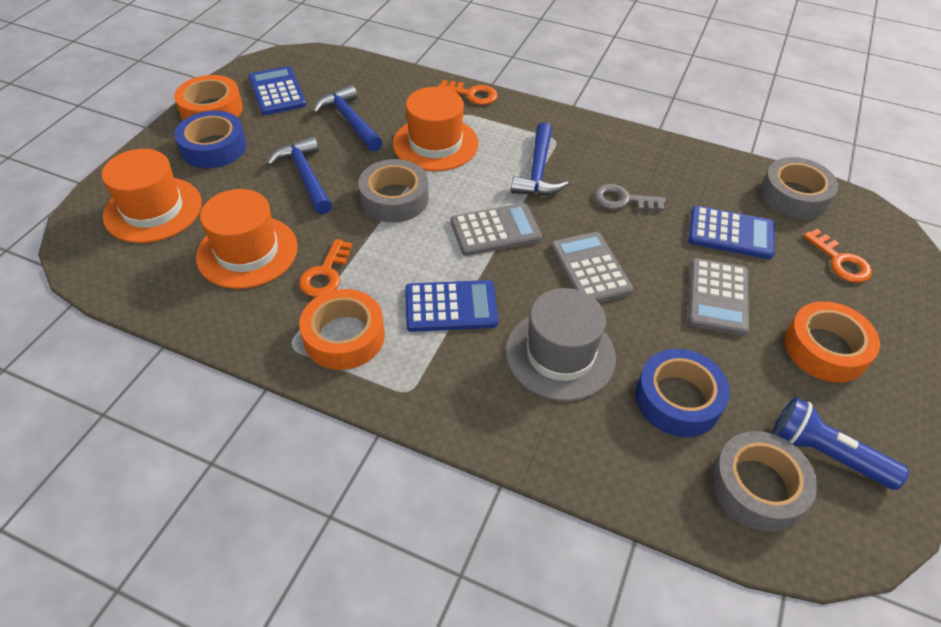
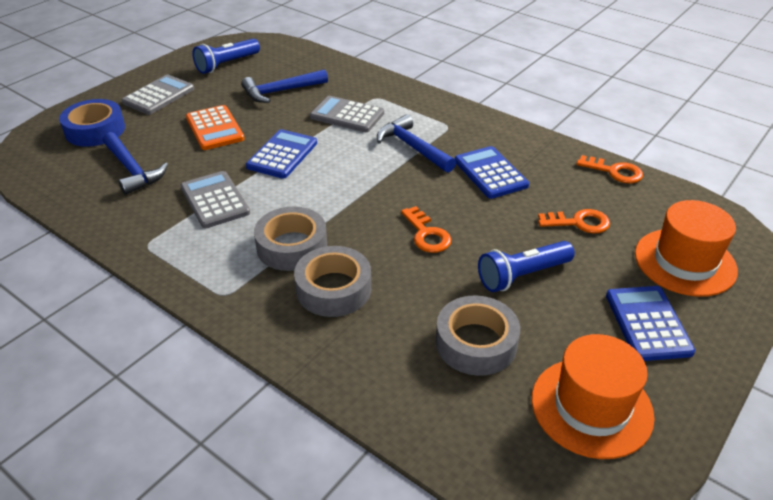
blue flashlight: [773,397,909,490] = 1 -> [192,38,260,74] [478,241,575,292] = 2
blue tape: [175,111,247,168] [635,349,730,437] = 2 -> [59,99,125,147] = 1
grey hat: [505,288,616,401] = 1 -> none = 0
grey key: [594,184,666,211] = 1 -> none = 0
orange calculator: none = 0 -> [186,105,244,150] = 1
orange hat: [102,149,202,243] [196,189,298,289] [393,87,478,171] = 3 -> [532,334,655,459] [635,200,738,297] = 2
orange tape: [174,75,243,120] [299,289,385,370] [785,301,880,383] = 3 -> none = 0

